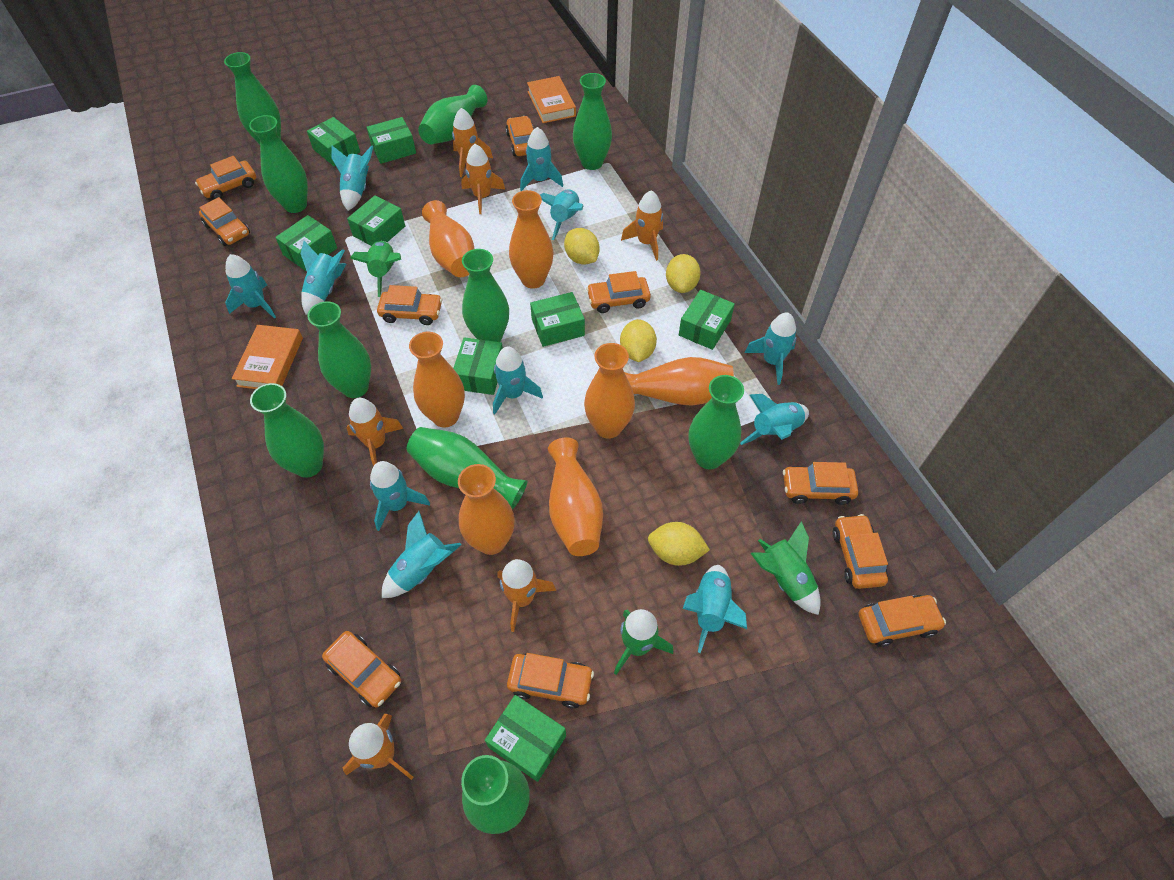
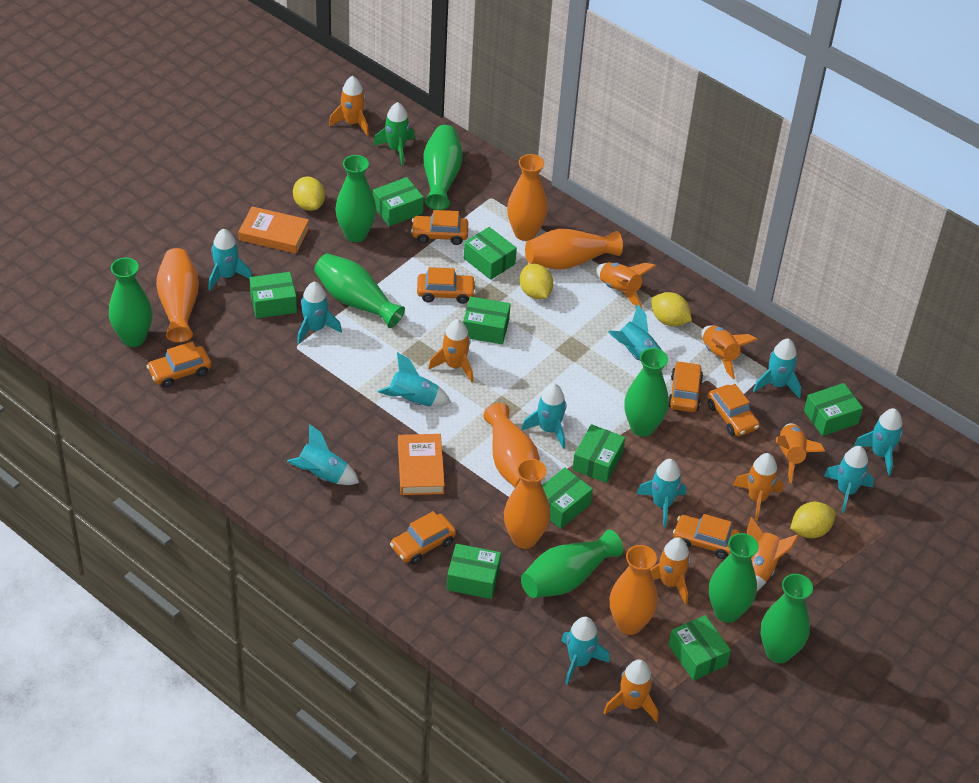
green box: [275,215,337,271] [307,117,360,166] [347,195,405,246] [367,117,416,164] [453,337,503,395] [485,695,566,782] [530,292,585,347] [679,290,735,350] = 8 -> [249,272,297,318] [373,177,424,226] [447,544,501,599] [463,296,511,344] [464,227,517,280] [542,467,593,529] [572,424,625,483] [668,615,731,681] [804,383,863,436] = 9
green rocket: [350,241,401,297] [614,609,673,675] [751,521,821,615] = 3 -> [373,102,415,165] = 1
green vase: [224,52,281,145] [249,115,308,213] [250,383,324,478] [307,301,371,398] [406,427,527,509] [418,85,487,144] [461,755,530,834] [462,249,509,342] [573,73,612,170] [689,375,744,469] = 10 -> [109,258,152,347] [314,253,405,328] [335,155,376,242] [423,125,463,210] [521,530,623,598] [624,348,669,437] [709,533,759,623] [760,574,813,663] = 8
orange car: [195,156,256,200] [199,197,250,246] [322,631,401,708] [377,285,442,325] [505,116,534,156] [507,653,594,709] [586,271,651,313] [783,462,858,505] [833,514,888,589] [859,595,946,647] = 10 -> [147,342,211,388] [390,511,456,565] [411,210,468,245] [417,267,476,304] [669,361,703,412] [673,514,740,559] [708,384,760,436] = 7
orange rocket: [343,714,414,780] [346,398,403,466] [452,108,493,177] [461,144,505,214] [497,559,556,632] [621,190,663,261] = 6 -> [329,76,369,136] [428,319,473,382] [596,262,656,308] [603,660,658,722] [650,537,690,605] [702,325,758,379] [733,453,783,521] [747,517,799,591] [776,423,825,483] = 9
orange vase: [409,332,465,428] [422,200,475,277] [458,464,515,555] [509,190,553,289] [548,437,603,556] [584,343,635,439] [624,357,734,406] = 7 -> [156,248,199,342] [484,403,540,488] [504,459,551,549] [507,154,548,241] [525,229,623,270] [610,545,658,635] = 6

